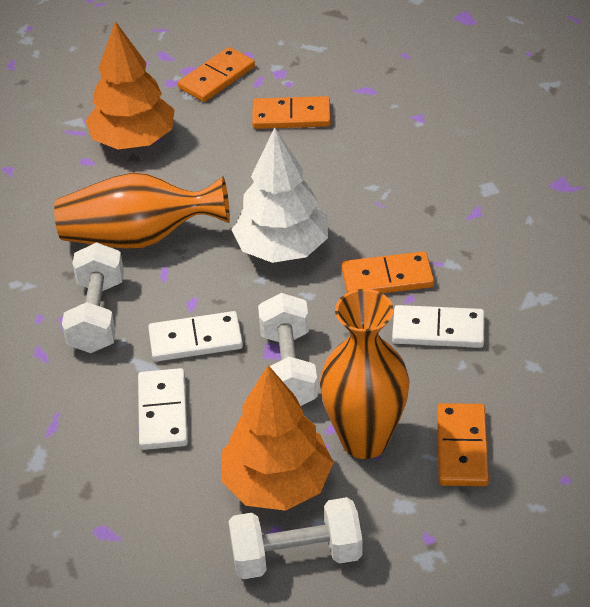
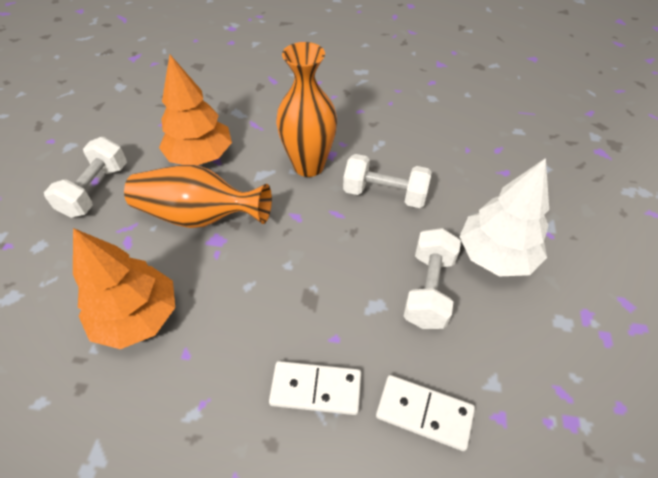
orange domino: [178,47,255,102] [252,96,331,129] [341,251,434,293] [437,403,489,486] = 4 -> none = 0
white domino: [138,368,188,450] [148,311,243,362] [392,305,485,348] = 3 -> [269,361,361,415] [376,375,475,451] = 2

